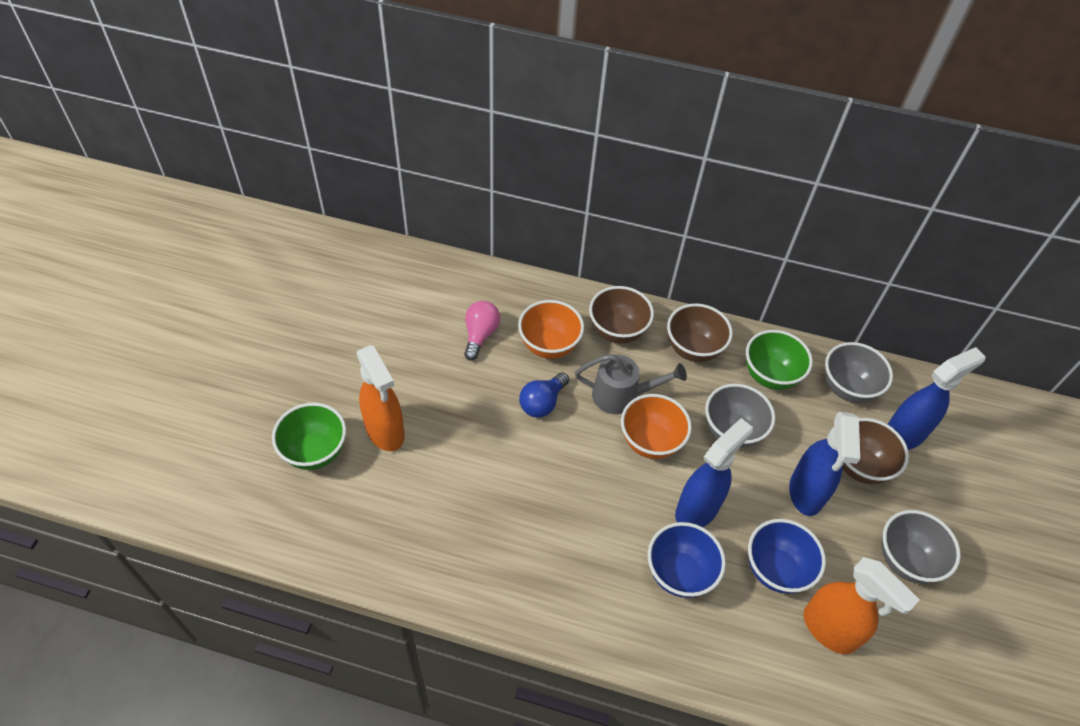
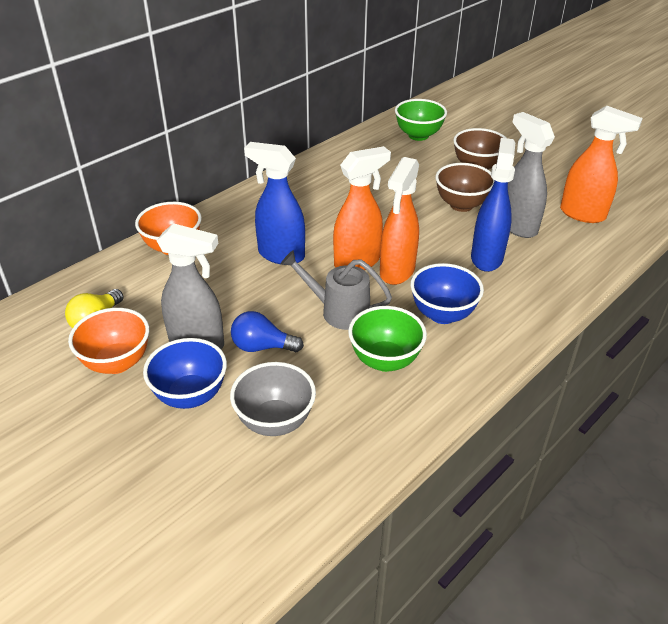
blue spray bottle: [675,418,753,527] [789,412,860,516] [888,347,986,450] = 3 -> [244,142,305,264] [471,138,515,272] = 2
brown bowl: [589,286,654,344] [667,303,733,362] [843,418,909,484] = 3 -> [436,163,495,212] [453,128,506,169] = 2
grey bowl: [705,384,775,448] [825,342,893,403] [882,510,961,584] = 3 -> [230,362,316,436] = 1
grey spray bottle: none = 0 -> [157,223,224,349] [508,112,555,238] = 2
orange spray bottle: [357,345,405,451] [803,557,920,654] = 2 -> [333,146,391,270] [380,157,419,285] [560,106,643,223] = 3
pink light bulb: [464,301,500,361] = 1 -> none = 0
yellow light bulb: none = 0 -> [65,289,123,328] = 1

